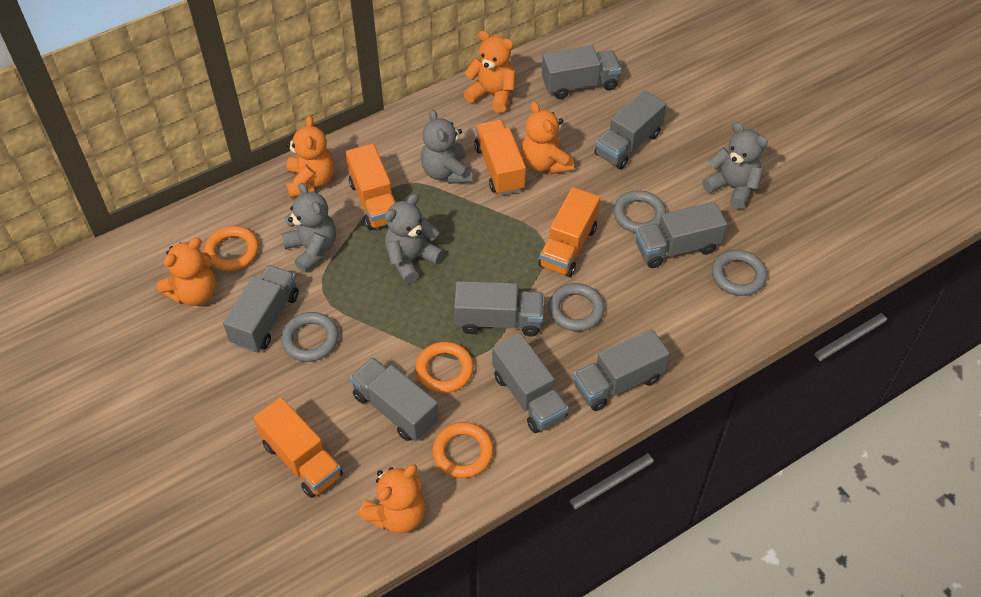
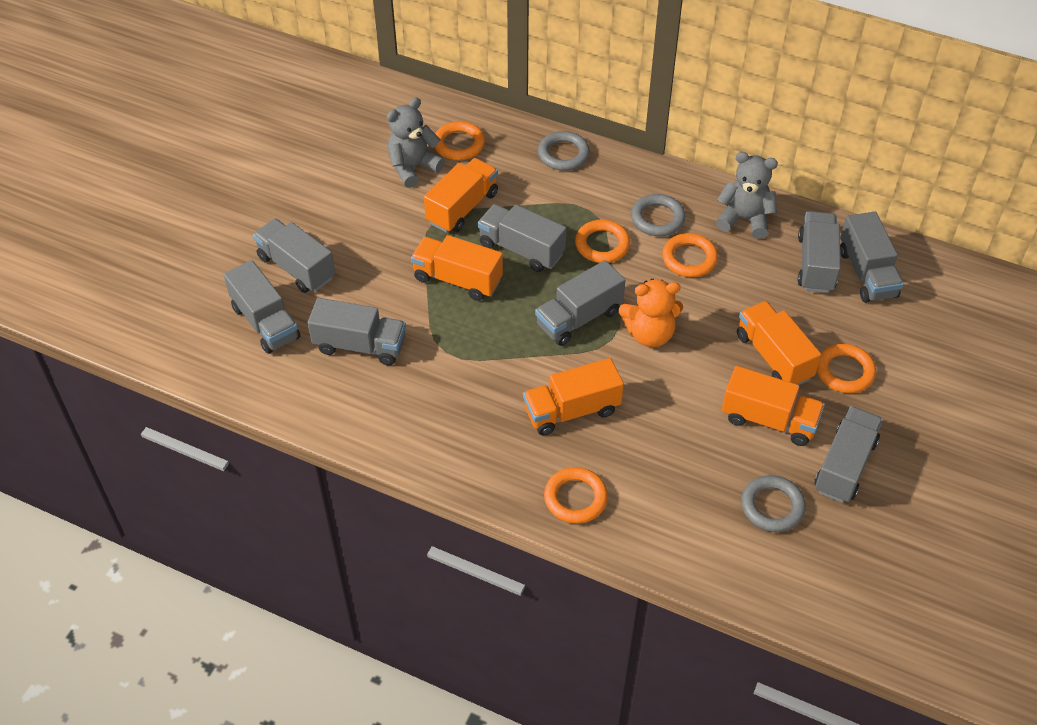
grey ring: [281,312,339,362] [548,283,605,331] [613,190,666,233] [712,250,767,296] = 4 -> [538,131,590,171] [631,194,685,236] [741,475,806,532] = 3
grey teddy bear: [281,183,336,273] [385,194,444,283] [421,109,472,184] [702,122,768,209] = 4 -> [387,97,445,188] [716,152,778,239] = 2
orange ring: [204,226,259,271] [416,342,474,393] [432,422,494,478] = 3 -> [435,121,485,160] [544,467,608,524] [575,220,630,263] [662,233,718,277] [817,343,876,393] = 5
orange teddy bear: [157,238,216,306] [286,116,334,198] [358,464,426,534] [463,31,515,113] [521,102,574,174] = 5 -> [619,279,683,347] = 1
orange truck: [253,397,343,498] [346,144,396,230] [474,120,526,195] [538,187,600,277] = 4 -> [411,235,503,301] [424,158,498,233] [523,358,624,436] [722,366,825,446] [737,301,821,385] = 5

